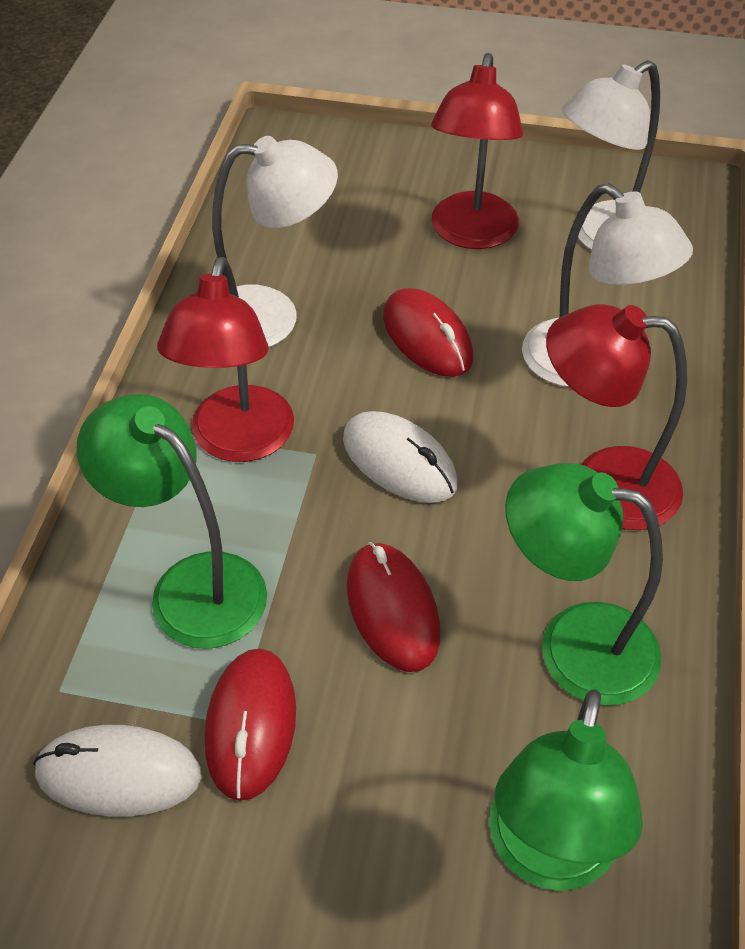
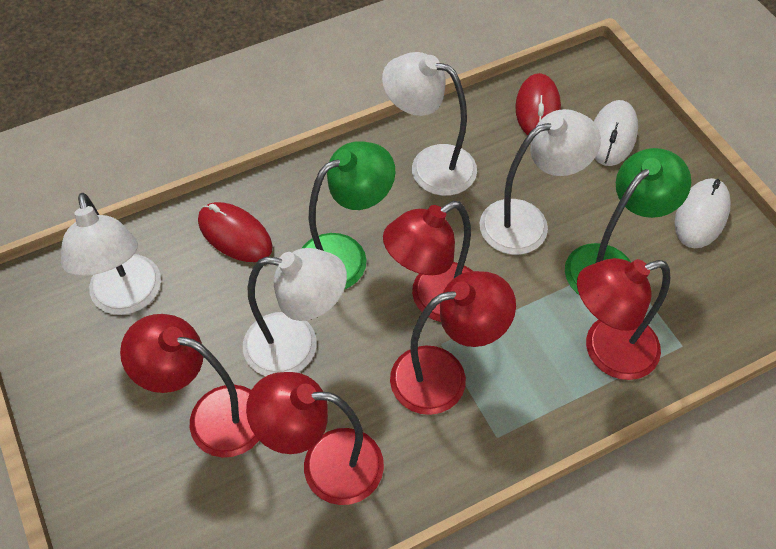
green lamp: [76,394,267,649] [489,689,643,891] [505,463,663,706] = 3 -> [302,141,396,289] [565,148,691,295] = 2
red lamp: [157,257,294,462] [431,53,523,249] [546,304,687,530] = 3 -> [120,314,259,458] [246,372,384,505] [383,201,472,322] [390,271,516,415] [577,258,670,380] = 5
red mouse: [205,648,296,801] [347,542,441,672] [383,288,473,377] = 3 -> [198,202,273,262] [515,73,561,135] = 2
white lamp: [212,136,338,347] [522,183,693,387] [562,60,660,250] = 3 -> [61,193,161,315] [243,248,347,376] [382,52,477,196] [480,109,601,255] = 4

